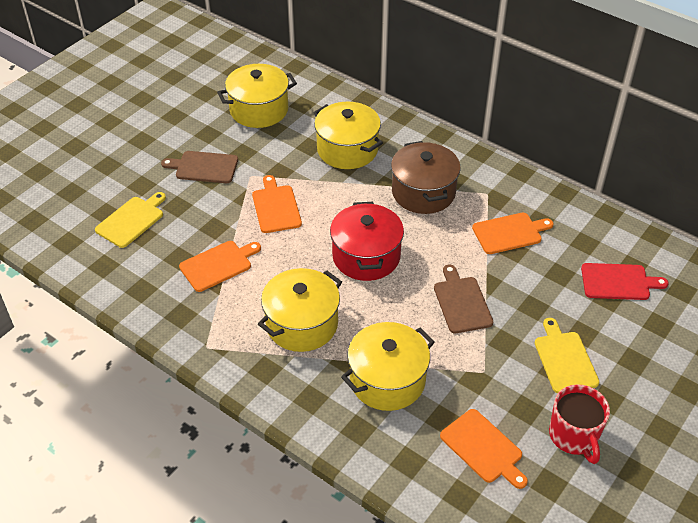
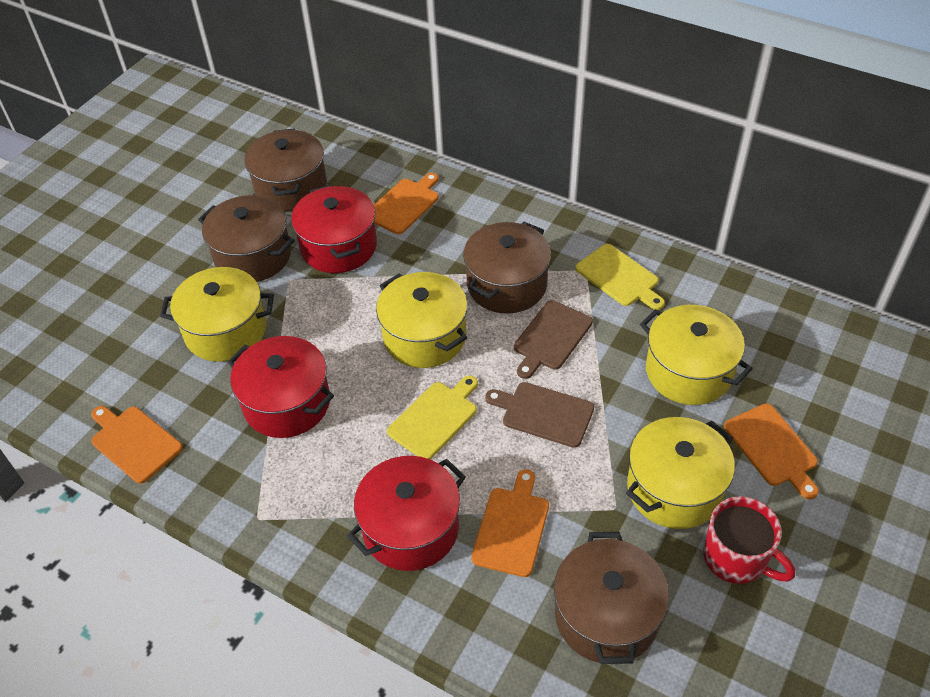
brown pot: [391,141,460,214] = 1 -> [198,195,294,282] [244,128,327,211] [463,222,551,313] [554,532,669,664] = 4
red cutting board: [581,263,669,300] = 1 -> none = 0
red pot: [330,202,404,281] = 1 -> [228,336,334,438] [291,185,377,273] [347,456,466,571] = 3

